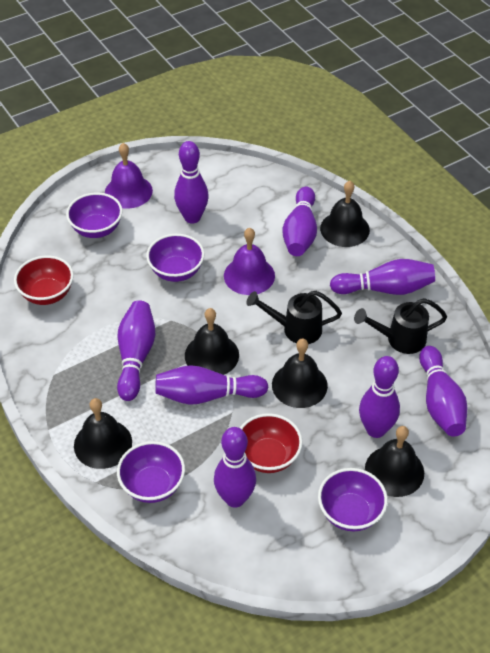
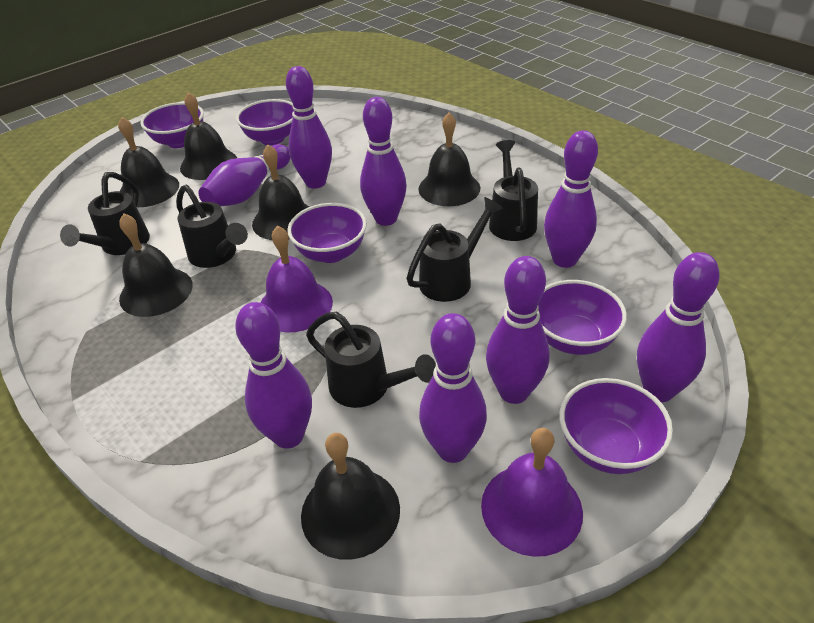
black bell: [74,398,132,469] [185,308,239,375] [272,338,328,408] [320,181,370,247] [365,426,424,497] = 5 -> [118,117,179,207] [119,213,193,317] [180,92,237,180] [252,145,309,240] [301,433,400,560] [419,113,480,206] = 6
black watering can: [246,291,342,344] [354,298,447,354] = 2 -> [60,172,150,255] [176,185,248,268] [306,312,436,408] [407,197,503,302] [489,140,538,241] = 5
purple bowl: [66,193,123,238] [117,441,185,503] [146,234,205,282] [318,468,388,531] = 4 -> [140,102,204,148] [236,99,294,145] [287,203,367,263] [538,280,627,355] [559,378,673,474] = 5
red bowl: [14,256,74,305] [240,413,303,473] = 2 -> none = 0

